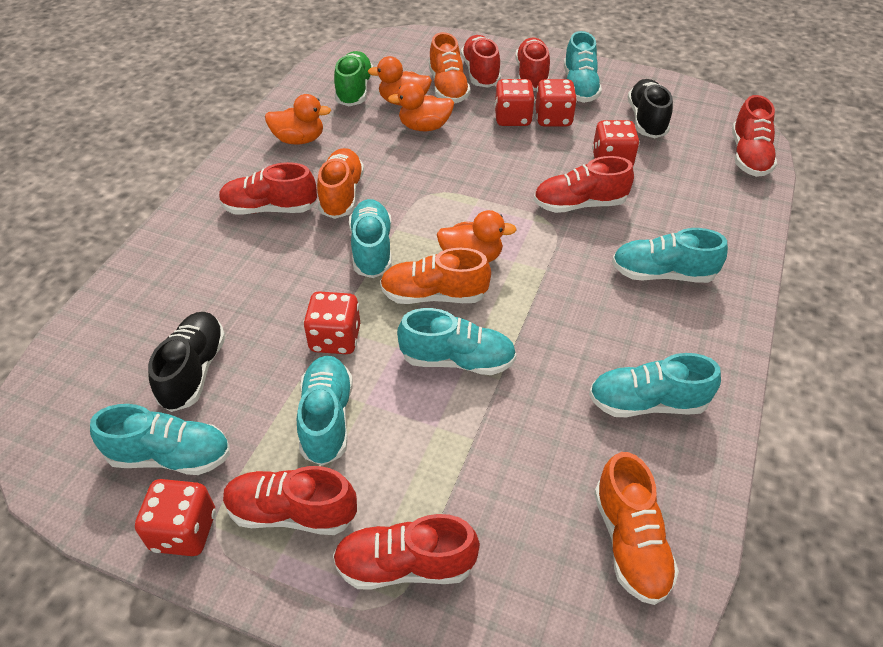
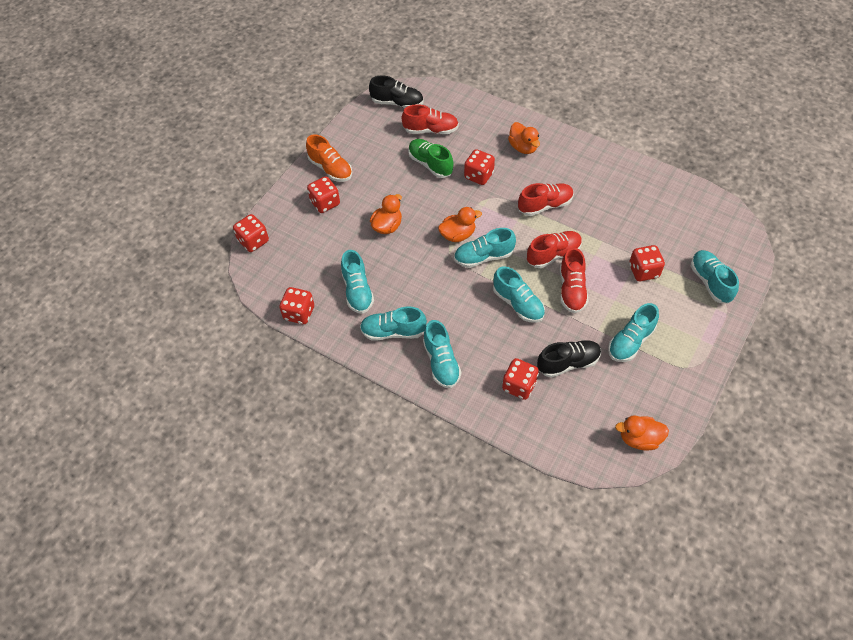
orange shoe: [317,148,364,219] [380,248,491,304] [429,32,471,104] [594,452,679,605] = 4 -> [306,134,352,182] = 1
red dice: [135,479,216,556] [303,291,360,354] [494,79,535,126] [535,79,577,126] [592,120,640,166] = 5 -> [233,214,269,252] [279,287,314,324] [307,176,340,213] [464,149,495,185] [502,358,539,400] [629,245,665,281] = 6
red shoe: [219,162,317,215] [223,466,357,535] [333,514,480,590] [461,35,501,88] [515,37,550,91] [534,156,634,213] [732,95,777,177] = 7 -> [402,104,459,134] [518,183,574,216] [527,231,582,268] [560,247,589,313] = 4

